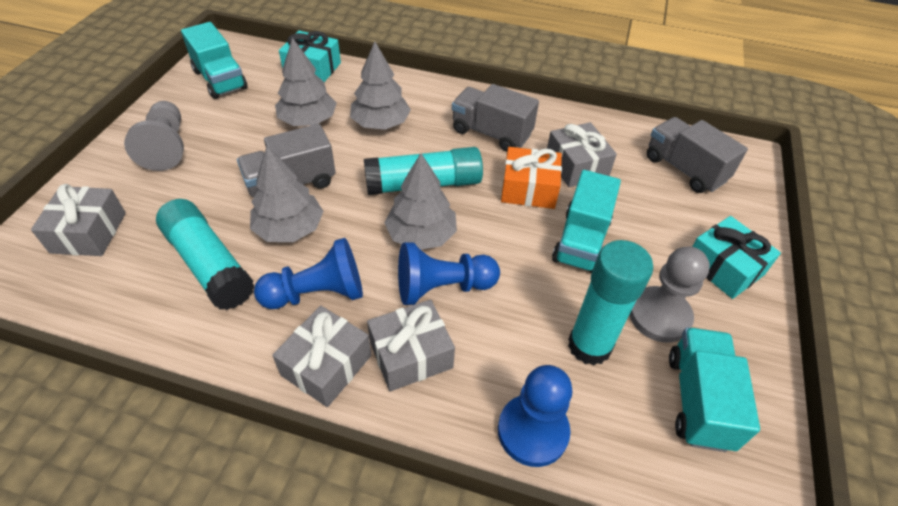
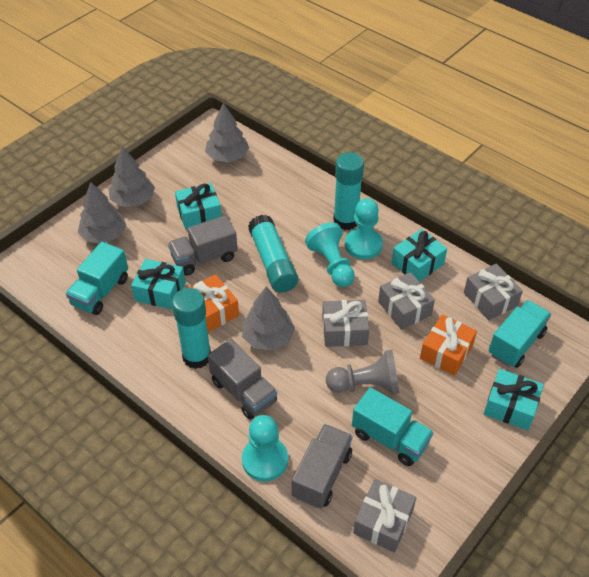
blue pawn: [254,238,363,309] [398,242,500,305] [498,365,573,467] = 3 -> none = 0
grey pawn: [124,101,184,171] [629,247,710,343] = 2 -> [326,350,399,394] = 1
orange gift: [501,147,562,209] = 1 -> [189,274,239,332] [420,314,477,376] = 2
turquoise gift: [279,31,341,82] [692,216,781,299] = 2 -> [131,259,186,310] [175,183,222,230] [392,229,447,282] [484,369,544,430] = 4
turquoise pawn: none = 0 -> [242,415,288,481] [305,223,355,287] [345,198,383,259] = 3

